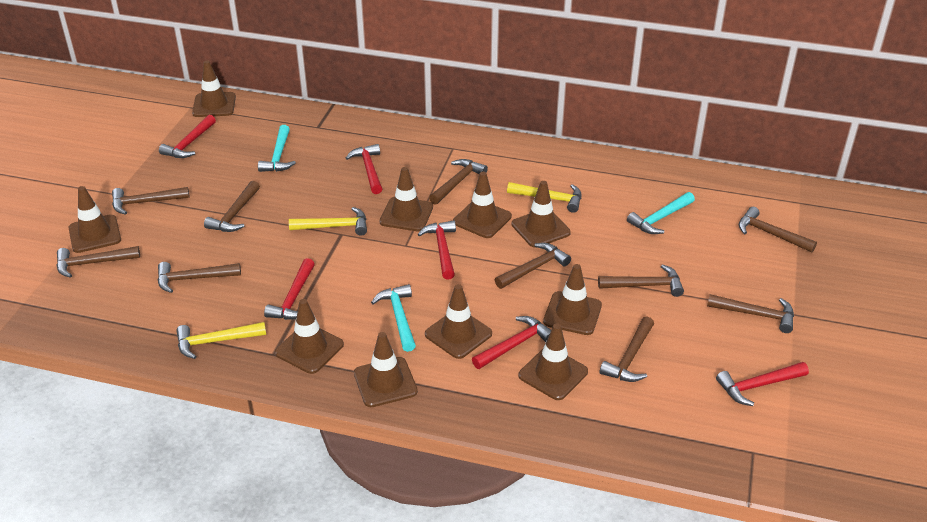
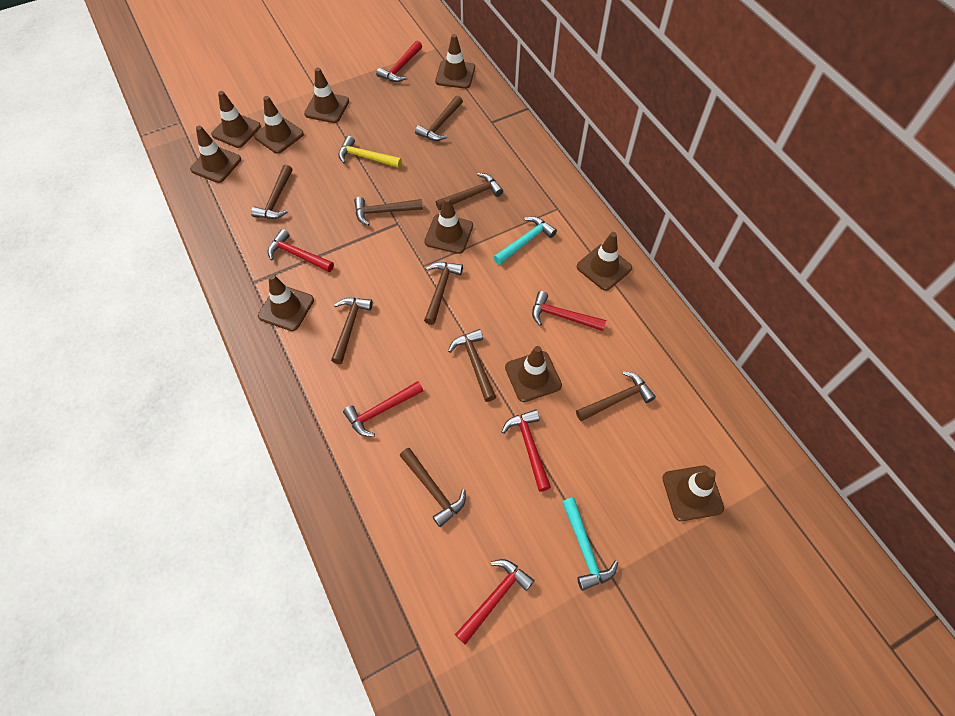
brown hammer: [56,246,140,278] [112,187,190,215] [158,262,241,293] [204,181,260,232] [429,159,488,205] [495,243,571,289] [598,264,684,297] [600,317,654,382] [707,294,794,333] [739,207,817,252] = 10 -> [251,165,293,219] [331,298,373,364] [354,197,423,226] [400,448,466,527] [415,95,463,141] [424,262,463,325] [436,173,503,210] [448,329,496,402] [576,371,656,421] = 9
turquoise hammer: [258,125,296,172] [371,284,416,352] [627,192,695,234] = 3 -> [494,216,557,265] [562,498,618,591] = 2
yellow hammer: [176,322,266,359] [289,207,367,236] [507,182,581,213] = 3 -> [338,136,402,168] = 1

